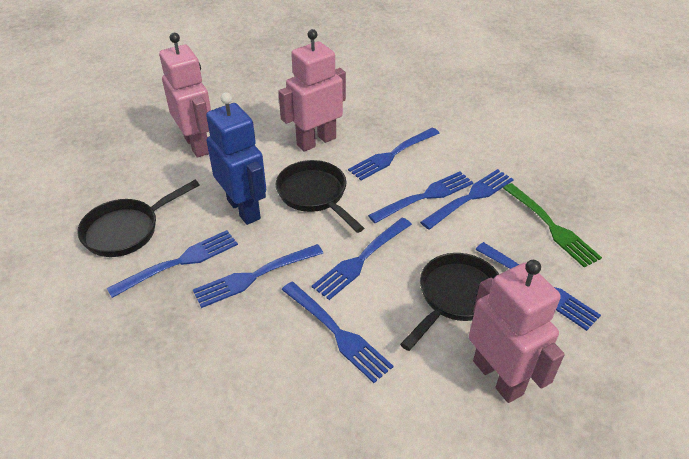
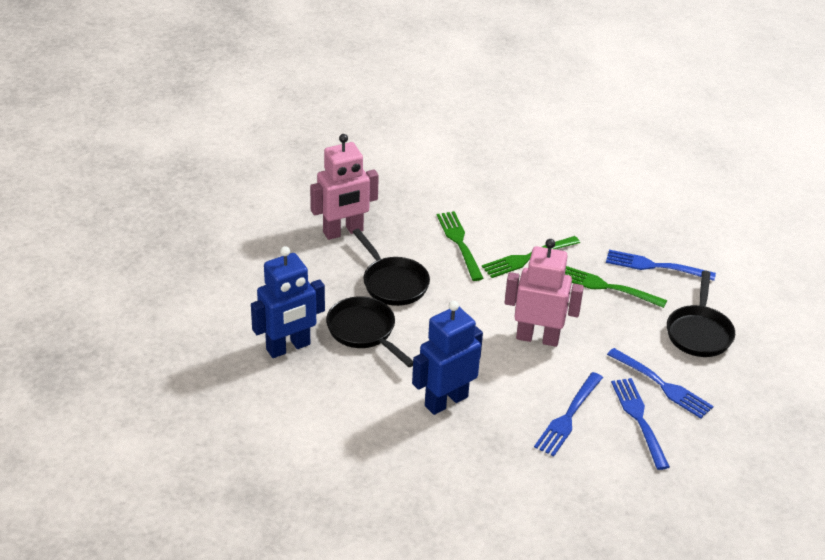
blue fork: [107,230,238,298] [193,244,323,308] [282,282,393,383] [312,218,412,300] [348,128,440,180] [368,171,474,223] [420,169,514,230] [475,242,601,331] = 8 -> [534,372,603,456] [606,250,716,281] [607,348,713,418] [611,378,670,470] = 4
blue robot: [206,92,266,225] = 1 -> [251,246,325,358] [412,301,483,415] = 2
green fork: [503,183,602,268] = 1 -> [437,211,484,281] [482,236,580,278] [565,266,667,308] = 3
pink robot: [159,33,211,158] [278,29,346,152] [469,260,565,403] = 3 -> [310,134,379,240] [505,239,584,347] = 2

